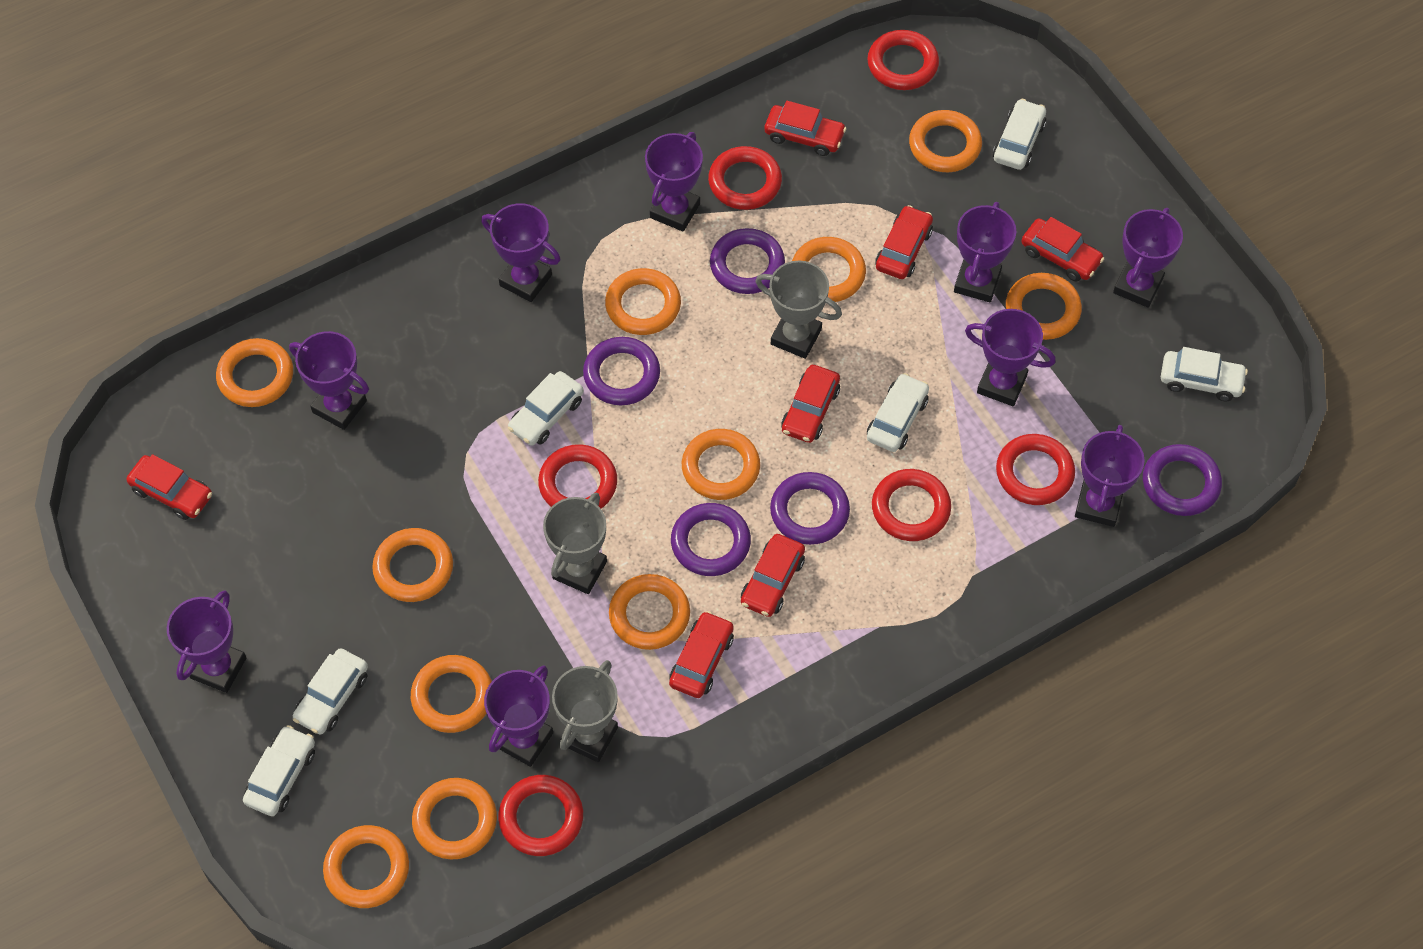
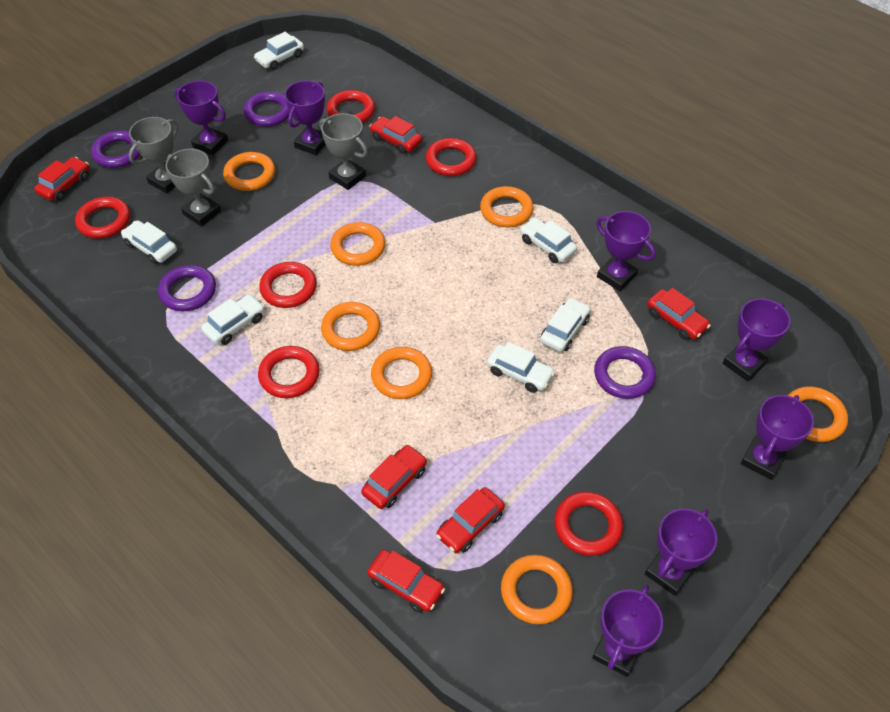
orange ring: [216,338,293,407] [323,825,409,908] [372,528,453,602] [411,655,492,733] [412,778,497,859] [605,268,681,335] [609,574,690,650] [682,429,760,500] [792,237,866,302] [909,110,982,172] [1006,273,1082,340] = 11 -> [223,152,275,191] [321,302,380,351] [330,222,386,266] [371,347,432,399] [480,186,534,227] [501,555,573,624] [787,386,848,442] = 7
purple ring: [583,337,660,405] [671,503,751,576] [710,228,785,294] [770,472,850,545] [1143,444,1222,516] = 5 -> [91,130,140,168] [158,265,216,311] [243,91,290,127] [594,346,656,399] = 4
purple trophy: [167,590,246,693] [289,331,369,430] [481,203,561,302] [484,665,553,767] [645,132,703,232] [954,202,1016,302] [965,309,1056,406] [1075,425,1145,527] [1113,208,1183,308] = 9 -> [174,81,228,156] [284,80,326,155] [592,584,663,677] [596,211,656,291] [645,508,717,596] [723,298,790,381] [741,395,814,480] = 7
red car: [127,454,212,520] [669,611,734,698] [741,534,805,617] [764,101,847,156] [781,365,840,443] [875,205,933,279] [1021,217,1104,281] = 7 -> [34,157,90,201] [361,445,427,509] [367,550,445,613] [369,116,422,154] [436,487,505,553] [647,288,711,340] = 6

